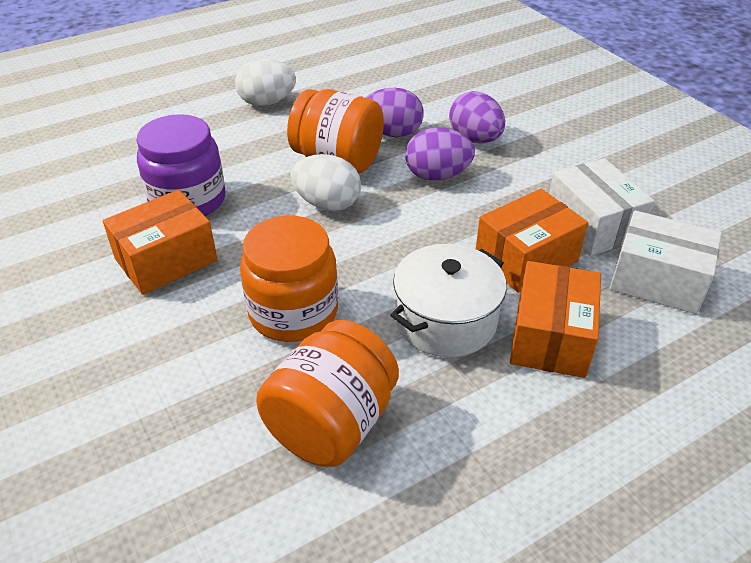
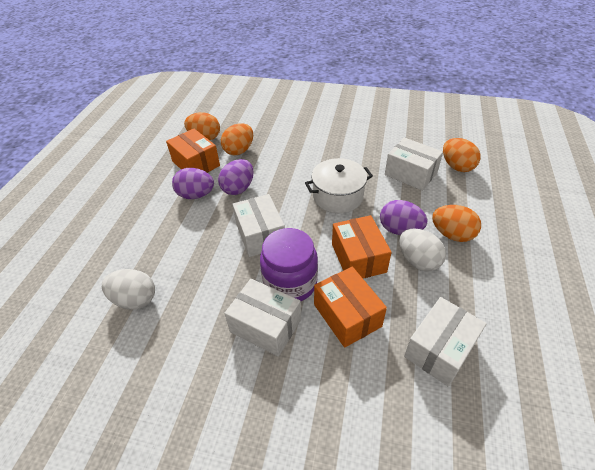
orange egg: none = 0 -> [184,112,220,140] [221,123,253,155] [432,205,481,242] [443,138,481,172] = 4
orange jar: [240,216,338,342] [256,320,399,467] [287,89,384,173] = 3 -> none = 0
white box: [549,158,654,256] [610,210,722,314] = 2 -> [224,279,301,357] [232,194,285,257] [385,137,443,191] [404,297,487,387] = 4

